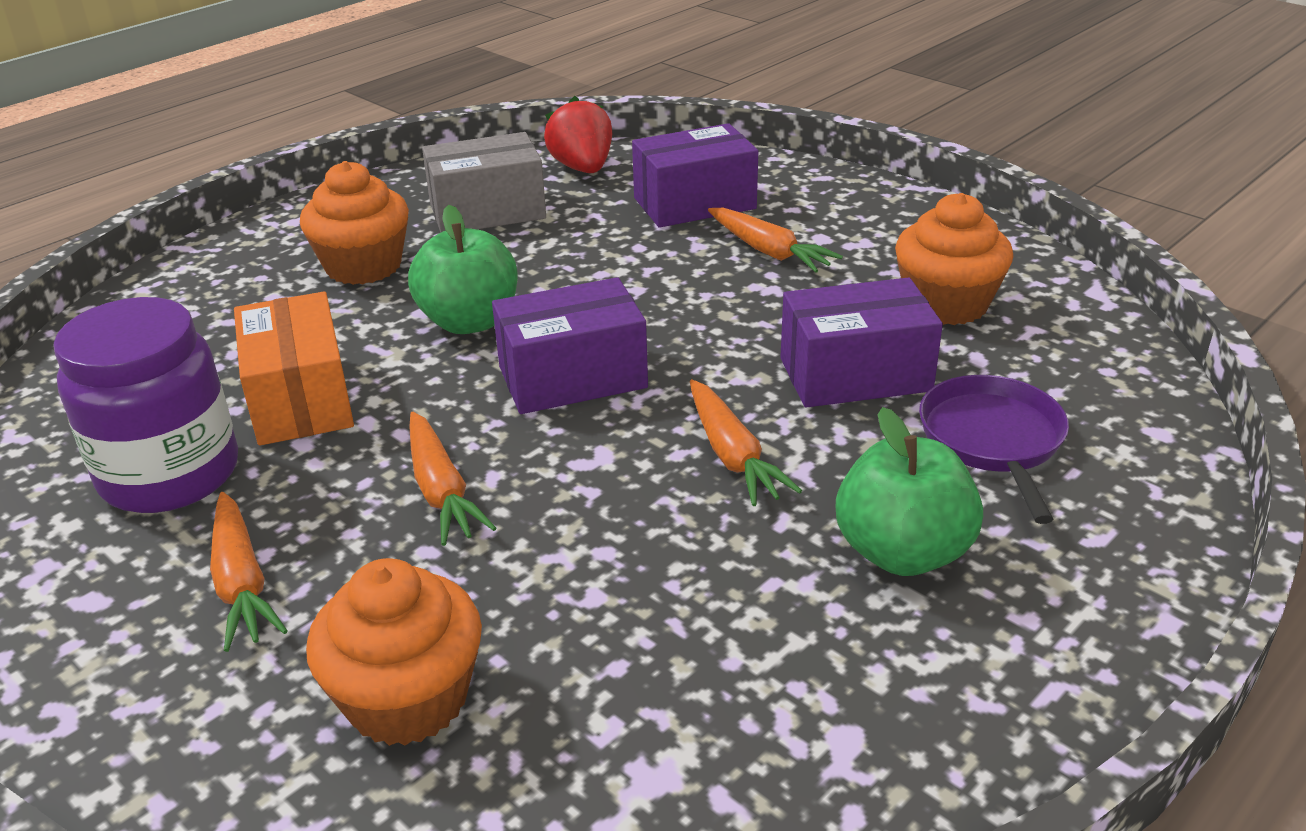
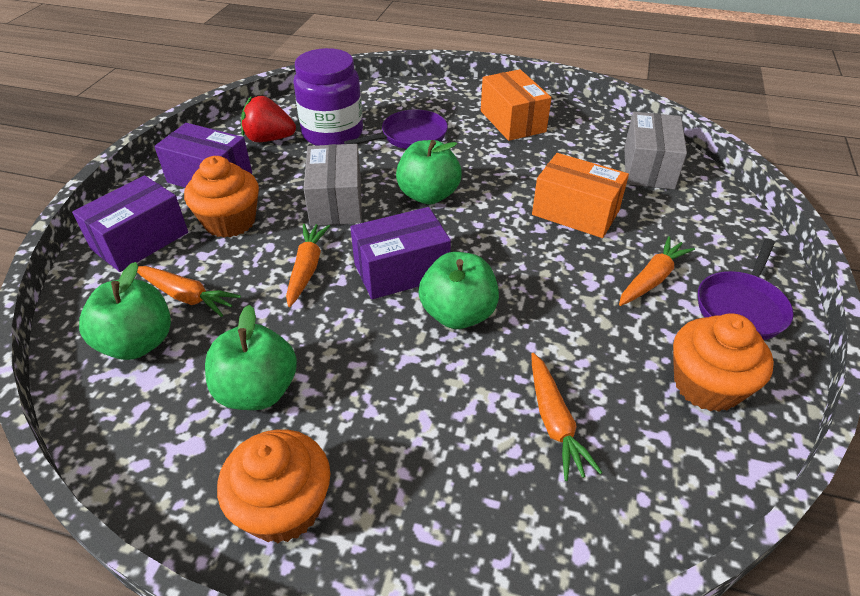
green apple: [408,205,518,334] [836,407,983,576] = 2 -> [79,262,171,360] [205,305,297,410] [396,140,462,204] [419,252,499,329] = 4
grey box: [422,132,546,233] = 1 -> [304,144,362,226] [624,112,687,189] = 2
orange box: [234,292,354,445] = 1 -> [481,69,552,141] [532,153,629,238] = 2
purple pan: [919,375,1069,524] = 1 -> [344,109,448,149] [698,239,794,340] = 2

